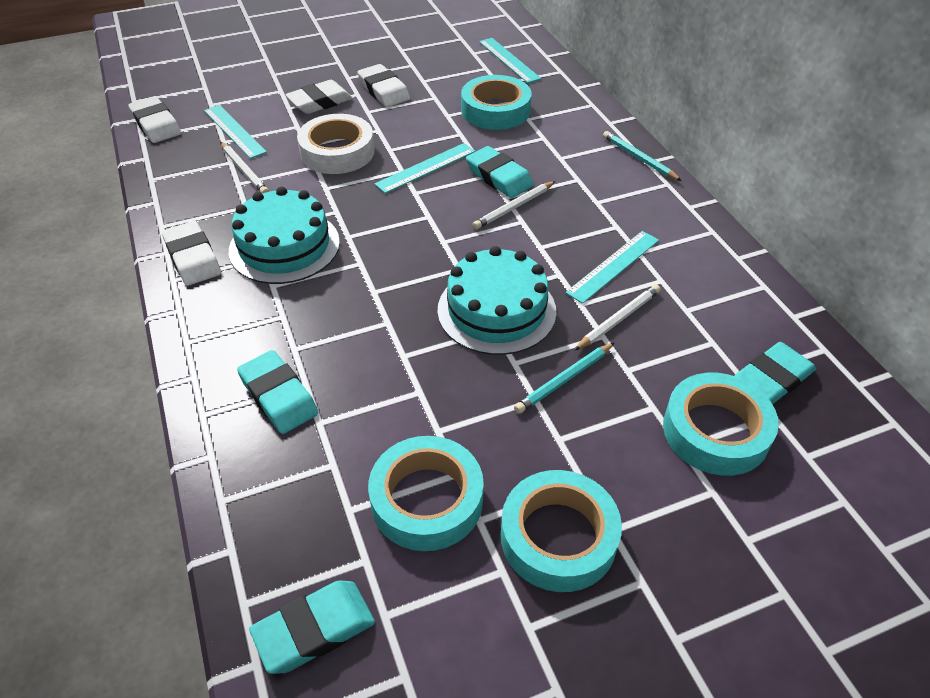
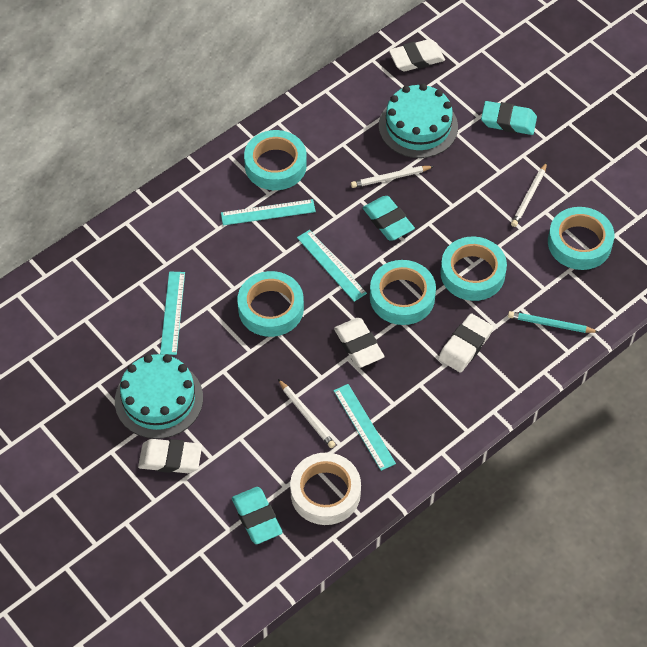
turquoise eraser: [237,350,319,434] [249,580,375,674] [466,146,533,198] [734,342,816,404] = 4 -> [232,487,283,544] [363,196,415,240] [481,101,537,135] = 3
turquoise pencil: [514,342,615,414] [603,131,682,181] = 2 -> [508,311,598,333] = 1
turquoise tape: [368,436,484,551] [461,75,532,130] [501,470,622,592] [663,373,779,476] = 4 -> [237,271,304,337] [244,130,307,190] [370,260,436,325] [440,237,507,301] [548,207,614,270] = 5

